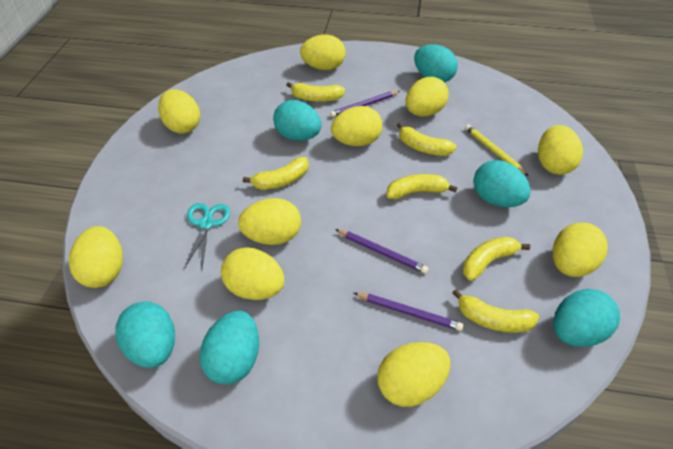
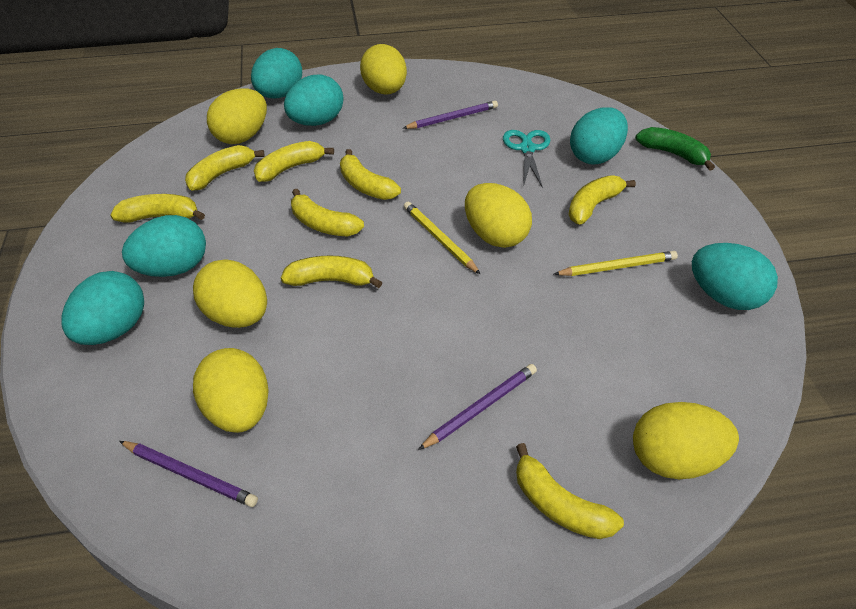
green banana: none = 0 -> [635,127,715,171] = 1
yellow banana: [243,157,309,190] [286,82,345,102] [387,174,457,200] [397,123,456,156] [452,289,539,333] [463,236,530,281] = 6 -> [110,194,205,223] [185,145,265,191] [254,141,334,182] [281,256,383,288] [291,189,364,236] [340,149,401,200] [516,443,624,539] [568,175,636,224] = 8
yellow egg: [69,226,123,288] [158,89,200,134] [221,247,284,300] [238,198,301,245] [300,34,345,70] [331,106,383,146] [377,342,450,407] [406,77,449,116] [538,125,583,175] [553,222,608,277] = 10 -> [193,259,267,328] [193,348,269,433] [207,88,267,144] [360,44,407,94] [465,183,532,248] [633,402,739,479] = 6
yellow pencil: [465,124,528,176] = 1 -> [404,202,481,275] [554,251,678,276] = 2

